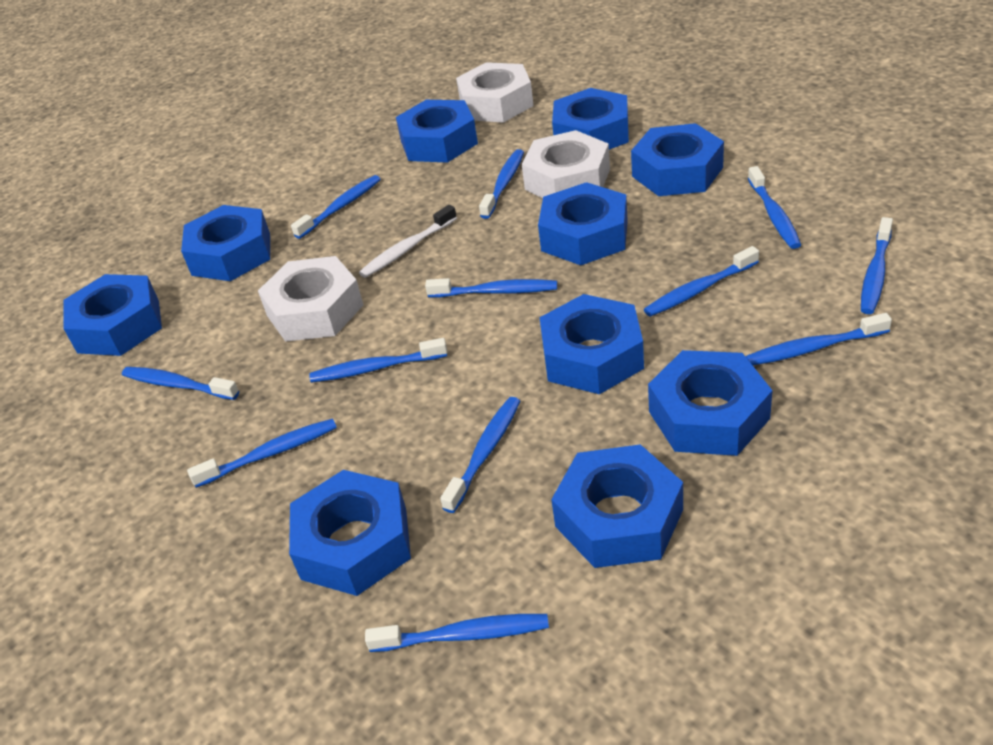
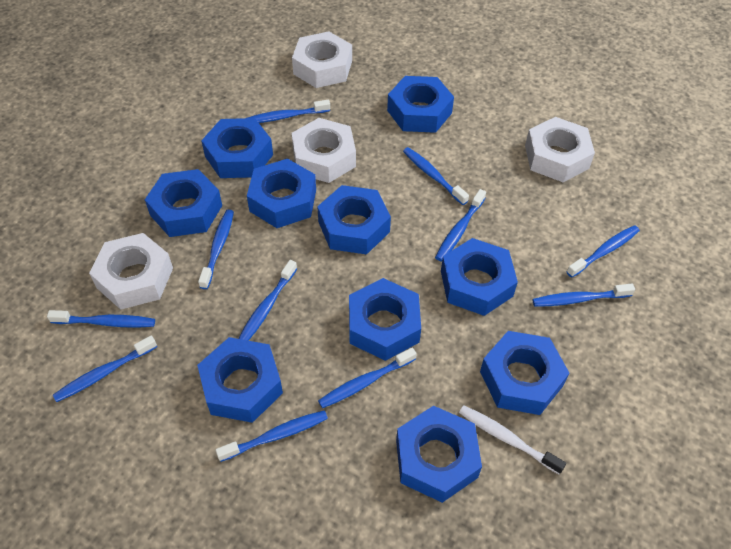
blue toothbrush: [122,367,239,400] [187,418,337,488] [291,175,380,239] [309,338,447,383] [365,614,549,652] [425,278,557,298] [440,397,520,513] [479,149,524,219] [644,246,759,317] [745,313,892,365] [748,166,801,249] [861,217,893,314] = 12 -> [47,310,155,328] [53,335,157,402] [198,210,234,289] [215,410,328,462] [238,260,297,341] [248,100,330,123] [318,347,417,408] [403,147,469,205] [435,189,486,262] [533,284,635,307] [567,225,640,278] = 11
white nut: [258,256,363,342] [456,62,534,123] [522,130,610,198] = 3 -> [89,233,173,310] [292,31,352,88] [292,118,356,183] [525,117,595,182] = 4

